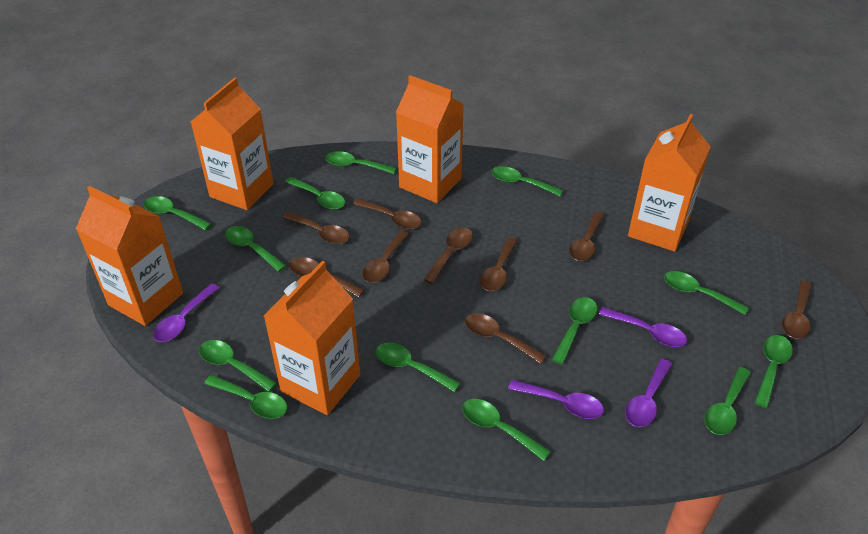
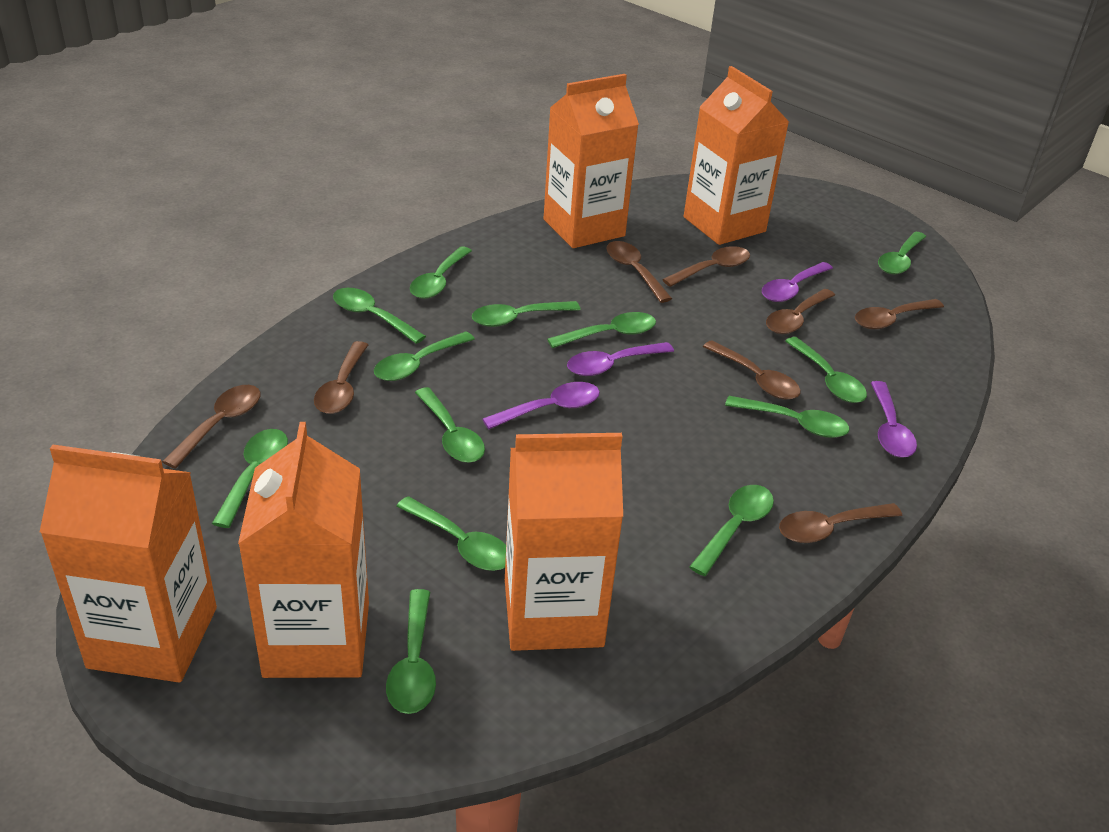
brown spoon: [282,212,350,244] [289,257,364,297] [353,198,422,229] [362,231,409,283] [423,227,473,284] [465,313,546,364] [480,237,518,291] [569,212,605,261] [782,281,812,339] = 9 -> [162,385,261,469] [314,341,368,414] [606,241,672,303] [662,246,750,287] [703,340,801,400] [766,289,835,334] [779,503,902,543] [855,299,944,329] = 8

